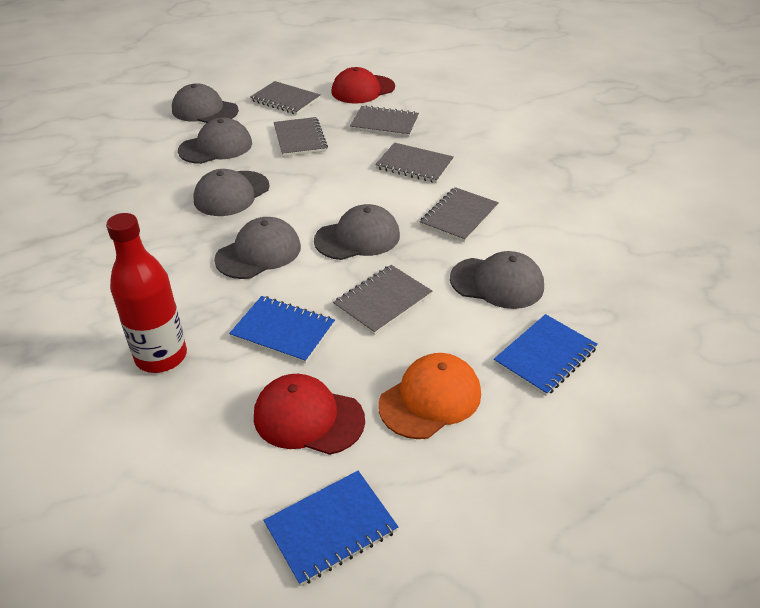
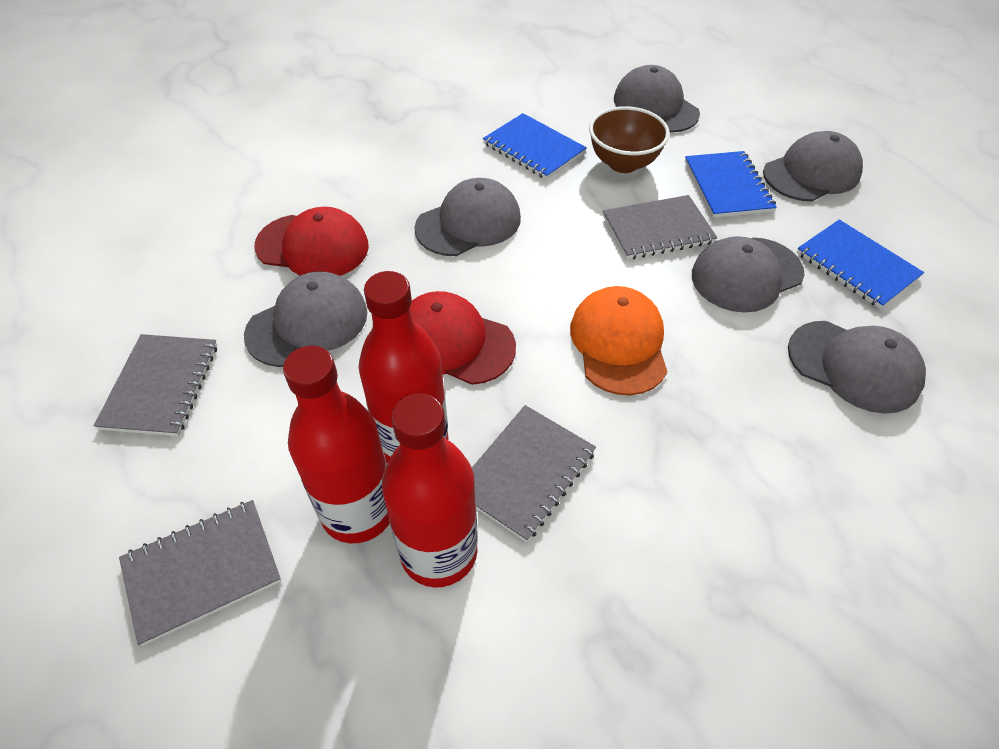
brown bowl: none = 0 -> [589,106,670,173] = 1
grey notebook: [250,81,321,115] [274,117,328,157] [333,265,432,335] [350,105,419,137] [375,142,454,183] [419,187,499,242] = 6 -> [94,334,217,436] [119,500,281,646] [472,405,596,542] [603,195,717,259] = 4
red bottle: [106,213,187,373] = 1 -> [283,346,390,543] [359,271,448,464] [382,393,478,588] = 3

